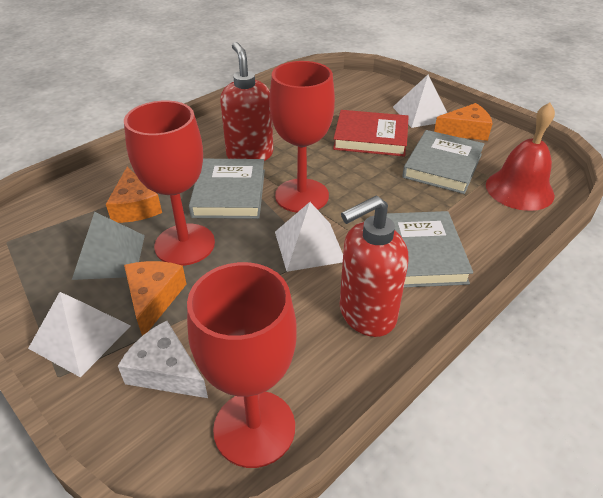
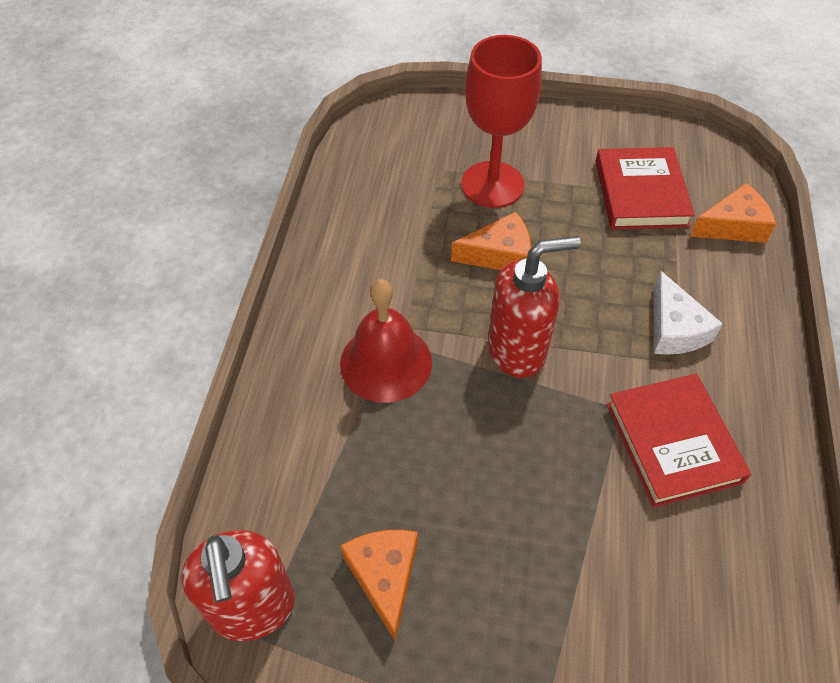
grey book: [189,159,265,219] [387,211,473,288] [402,130,484,194] = 3 -> none = 0
grey pyramid: [72,212,145,280] = 1 -> none = 0
red book: [333,110,409,157] = 1 -> [595,147,695,229] [606,374,751,507] = 2
red goblet: [124,101,215,266] [187,262,297,468] [269,61,335,213] = 3 -> [461,35,542,208] = 1
white pyramid: [28,292,131,377] [275,202,343,272] [393,75,447,128] = 3 -> none = 0

